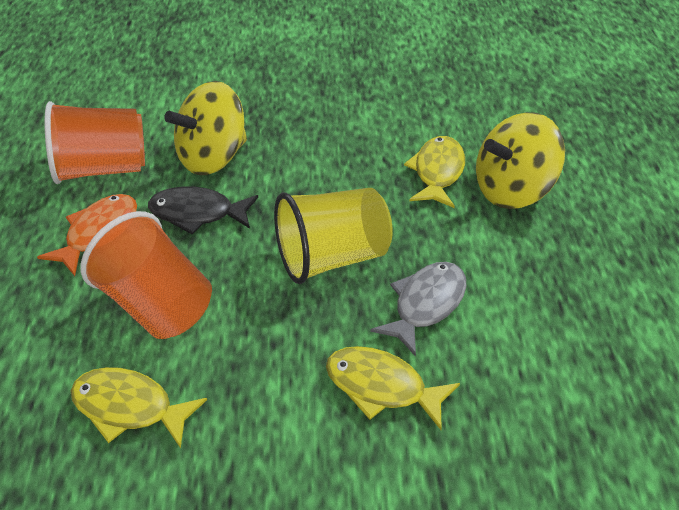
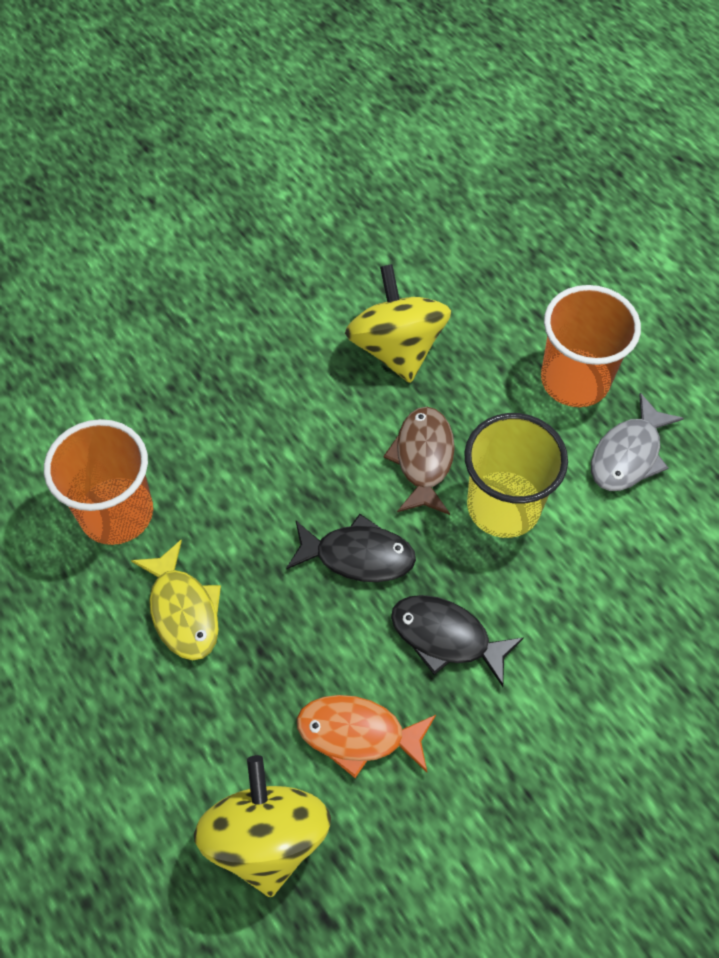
black fish: [148,187,258,234] = 1 -> [286,514,416,582] [391,595,524,687] = 2
brown fish: none = 0 -> [383,407,455,515] = 1
yellow fish: [71,367,207,449] [326,346,460,430] [404,136,465,208] = 3 -> [131,540,221,661] = 1

